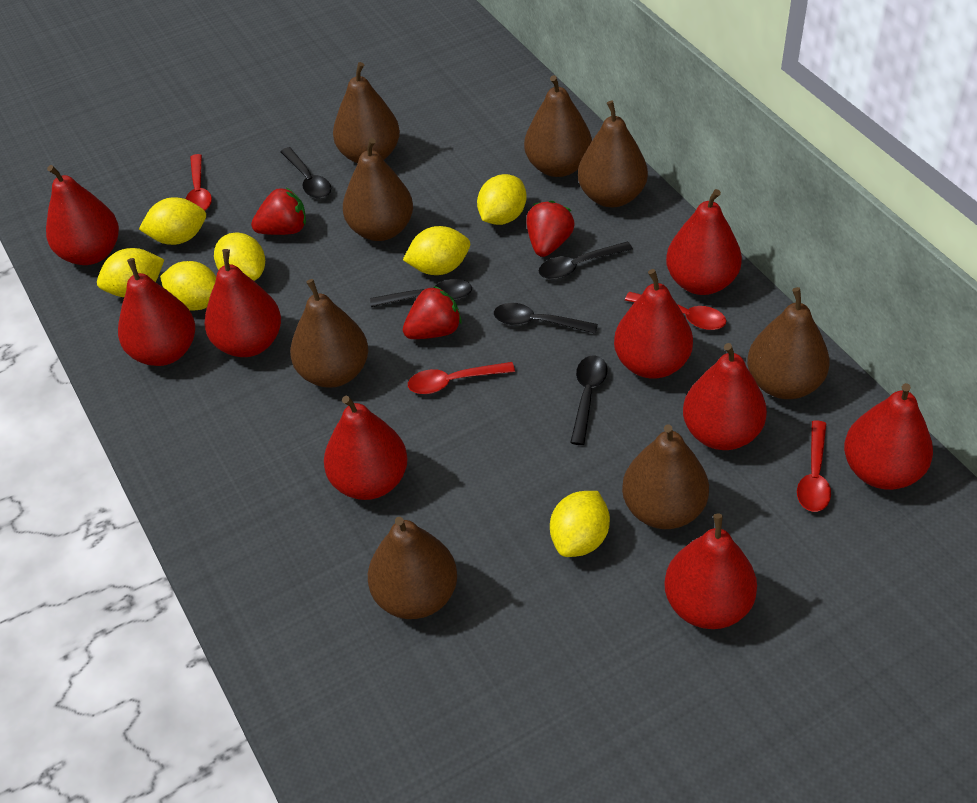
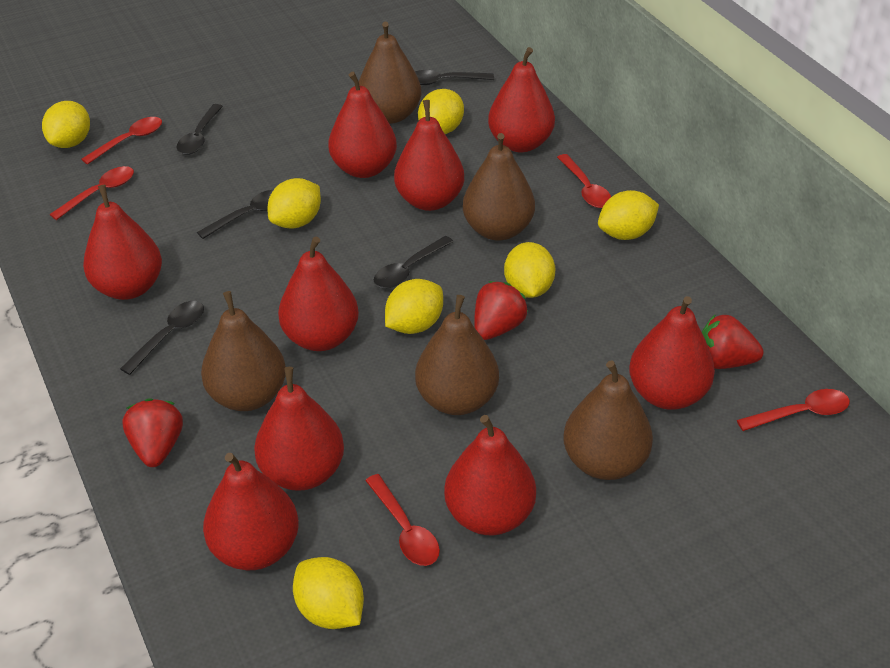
brown pear: [290,279,368,388] [333,62,400,163] [343,138,413,241] [368,517,457,619] [524,75,592,177] [578,101,648,207] [622,424,709,529] [747,287,830,399] = 8 -> [201,291,286,411] [359,21,421,124] [415,295,499,415] [463,133,535,241] [563,360,653,480] = 5
red spoon: [185,154,212,211] [408,362,515,394] [625,292,726,330] [797,420,831,512] = 4 -> [49,166,134,220] [81,117,162,165] [365,474,440,566] [557,154,611,208] [737,389,850,431] = 5

